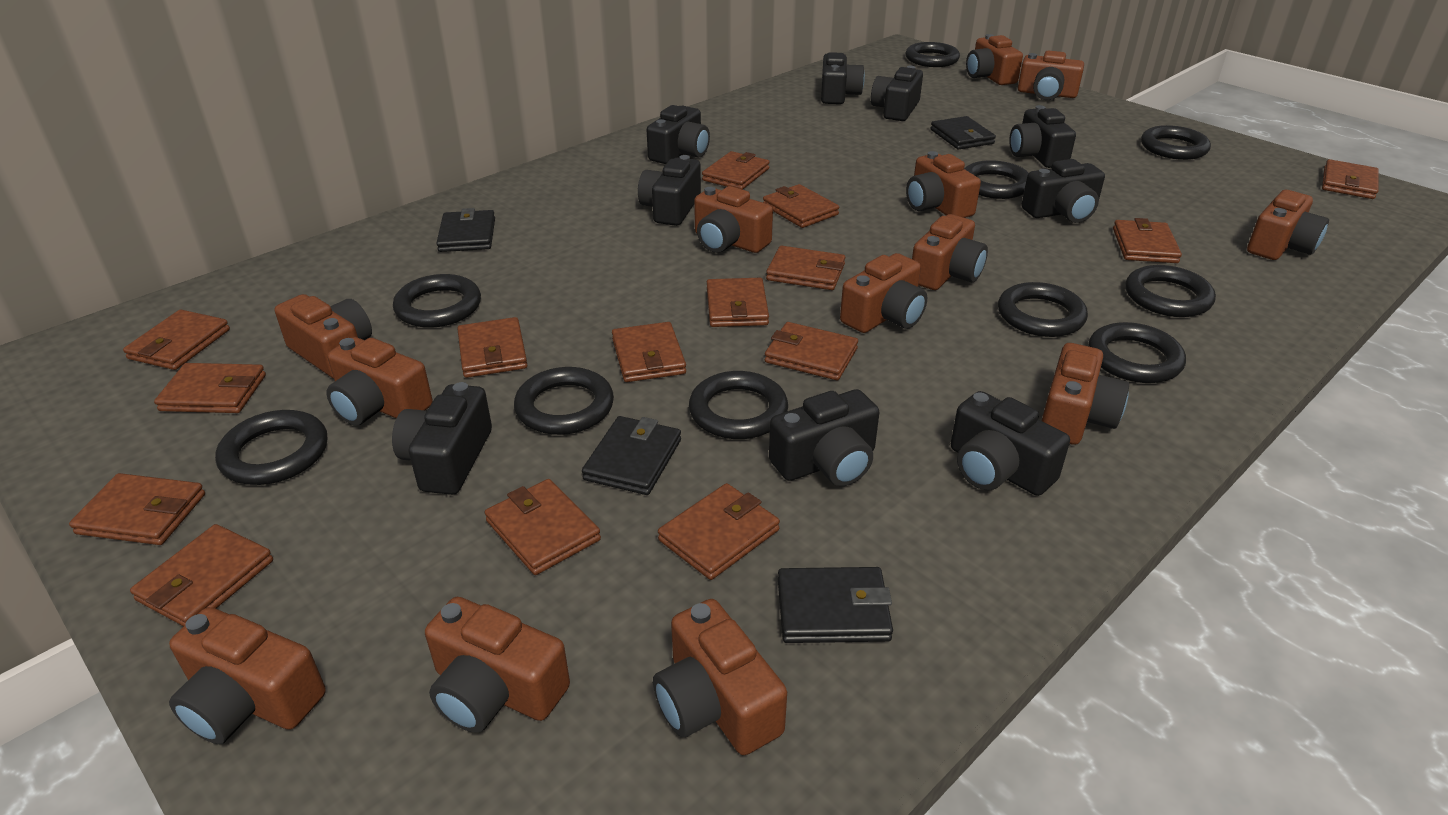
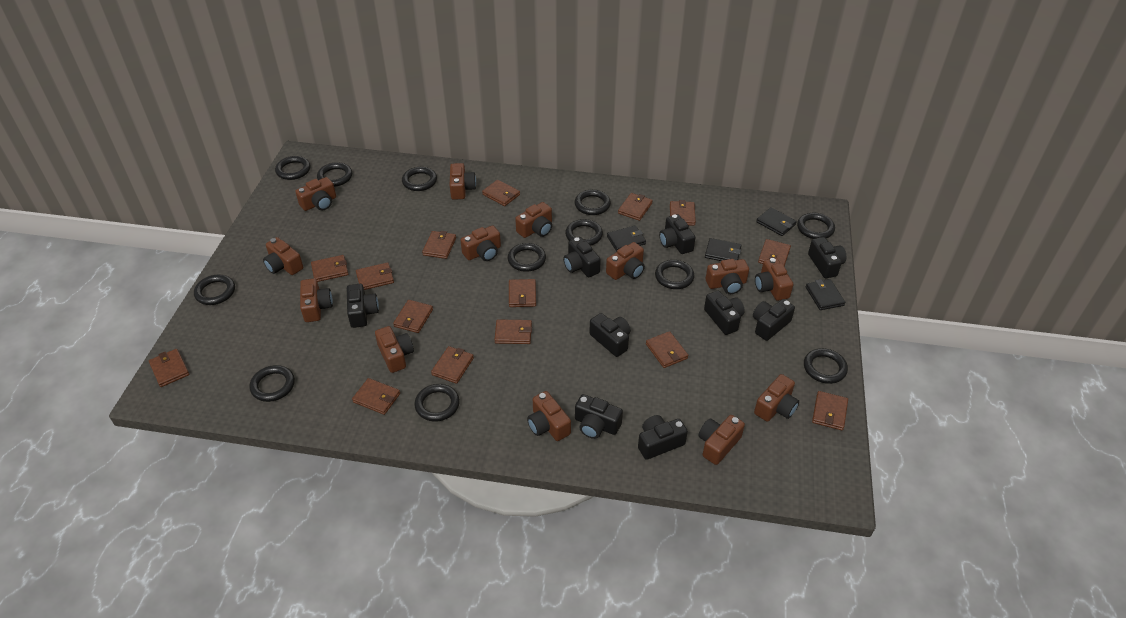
black ring: [215,410,327,485] [393,274,481,328] [514,367,614,435] [689,371,788,439] [905,42,960,67] [964,160,1028,199] [998,282,1088,337] [1088,322,1186,383] [1125,265,1216,317] [1141,125,1211,160] = 10 -> [194,275,235,305] [249,365,295,402] [275,156,311,180] [317,162,352,187] [402,167,437,191] [414,384,460,421] [508,243,546,272] [565,219,603,246] [575,189,611,215] [655,260,694,289] [797,213,835,239] [804,348,848,384] = 12

